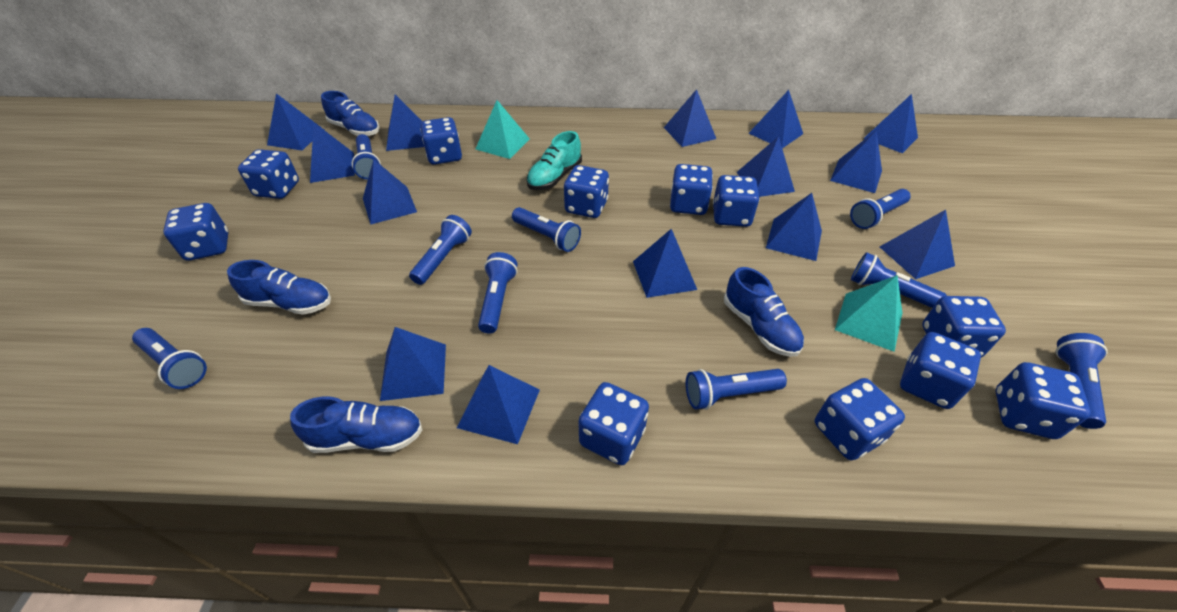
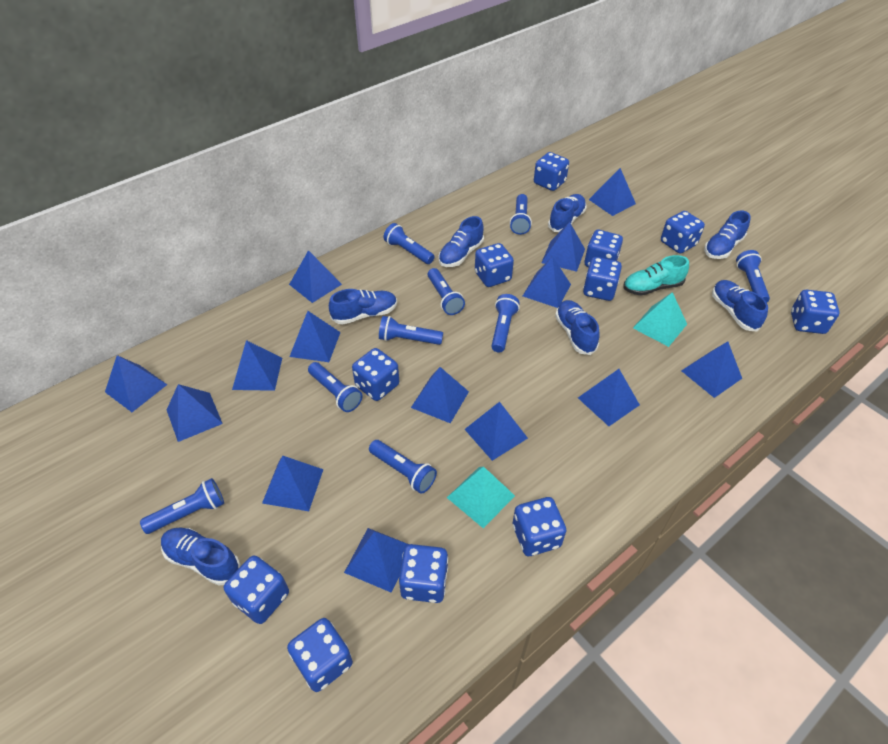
blue shoe: [227,260,331,315] [290,396,422,453] [321,91,380,136] [724,267,804,357] = 4 -> [161,528,240,586] [329,289,397,325] [439,216,484,267] [548,194,586,232] [555,300,600,355] [704,210,751,259] [712,280,768,331] = 7

